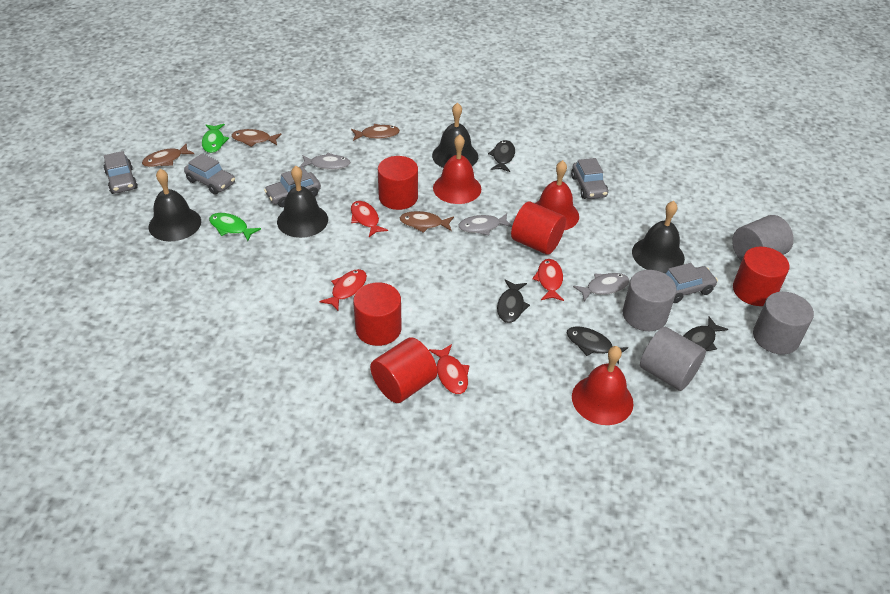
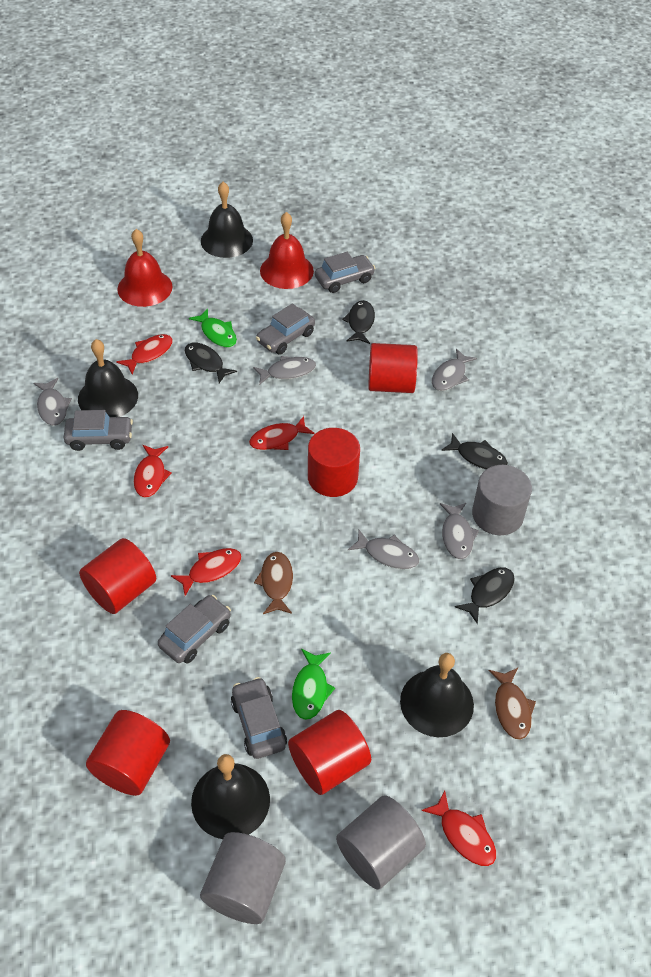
brown fish: [142,144,194,167] [231,129,282,147] [351,124,400,141] [400,211,454,233] = 4 -> [254,552,293,614] [489,668,536,740] = 2
grey cylinder: [623,270,677,331] [640,327,706,391] [732,215,794,262] [753,292,814,355] = 4 -> [200,832,286,924] [336,795,426,890] [472,465,532,535] = 3
grey fish: [299,153,351,170] [458,213,512,235] [573,273,630,302] = 3 -> [33,378,72,426] [253,356,316,385] [348,530,419,569] [432,349,477,391] [440,503,479,559] = 5
red bell: [433,134,481,204] [535,160,579,230] [572,346,634,425] = 3 -> [117,229,173,307] [260,212,314,289] = 2
red fish: [319,269,367,311] [351,201,388,237] [429,344,470,394] [532,259,564,301] = 4 -> [116,334,173,374] [134,445,172,498] [171,548,242,596] [249,416,315,450] [421,790,496,866] = 5

